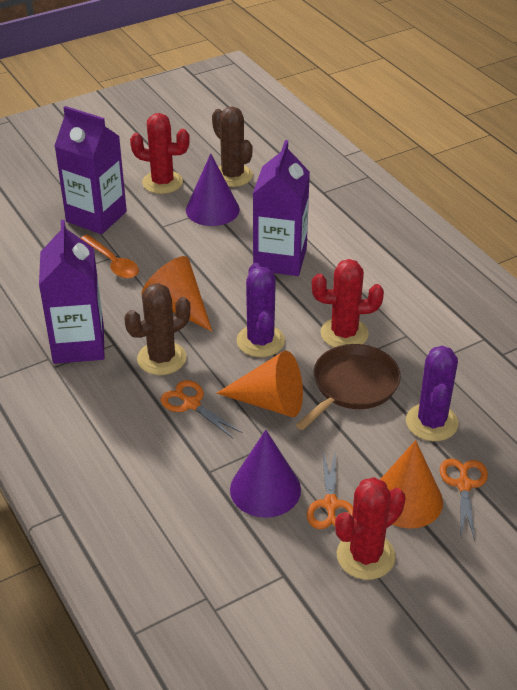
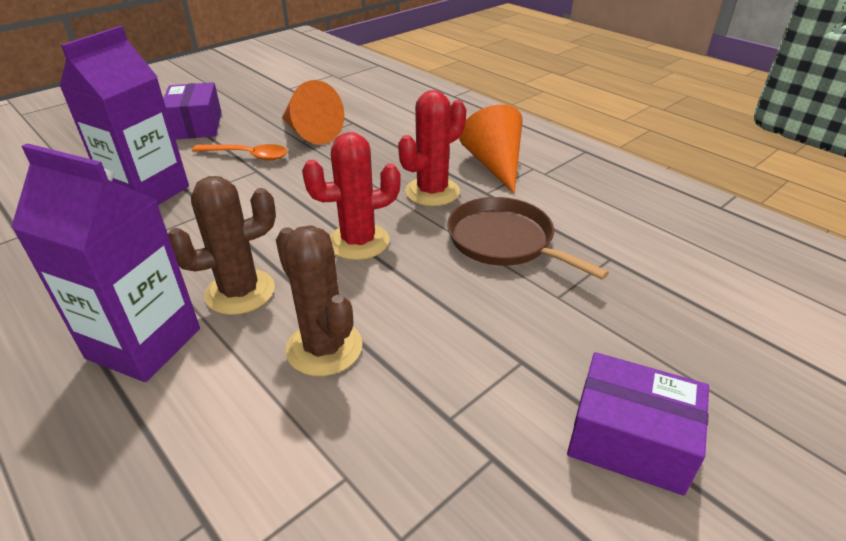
orange cone: [142,256,212,331] [216,351,303,417] [380,440,443,528] = 3 -> [282,80,344,145] [459,104,522,193] = 2
orange scissors: [161,380,243,439] [307,450,353,529] [440,458,488,540] = 3 -> none = 0
purple box: none = 0 -> [163,82,221,139] [567,352,709,495] = 2
purple cactus: [237,263,285,357] [406,346,459,441] = 2 -> none = 0
purple carton: [39,220,104,364] [54,106,127,234] [253,140,310,276] = 3 -> [11,143,200,382] [59,26,189,205] = 2
purple cone: [186,153,240,226] [230,430,301,518] = 2 -> none = 0
red cactus: [130,113,190,194] [312,259,384,347] [335,477,405,580] = 3 -> [302,132,401,260] [398,90,466,206] = 2

